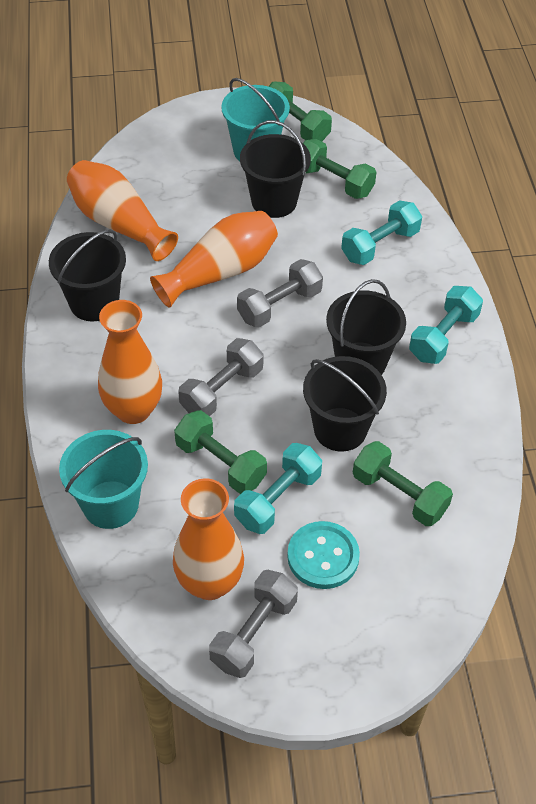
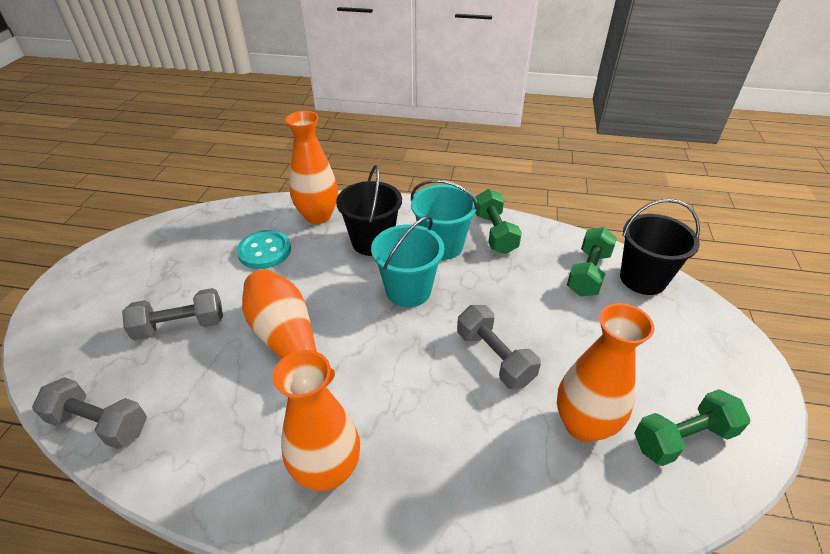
black bucket: [49,229,126,322] [240,120,311,218] [303,356,387,452] [326,279,406,375] = 4 -> [336,165,402,256] [620,199,700,295] = 2
green dumbbell: [174,410,267,494] [268,81,332,141] [303,139,376,199] [353,441,453,526] = 4 -> [475,189,522,254] [567,227,617,296] [634,389,750,466] = 3
turquoise dumbbell: [234,443,322,534] [341,200,422,265] [409,286,483,364] = 3 -> none = 0

